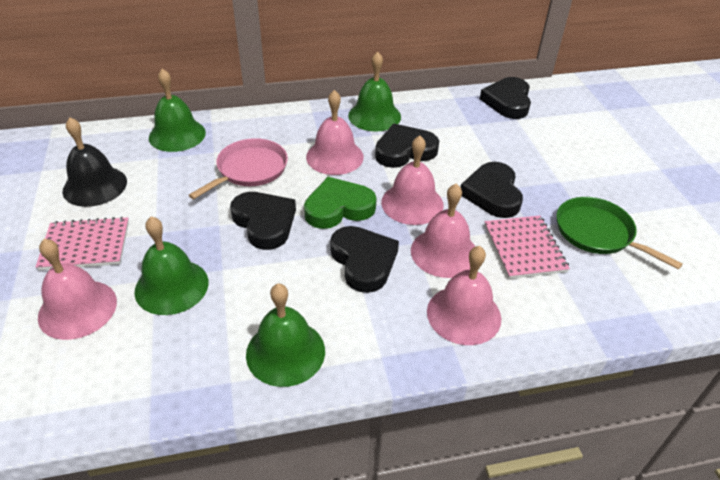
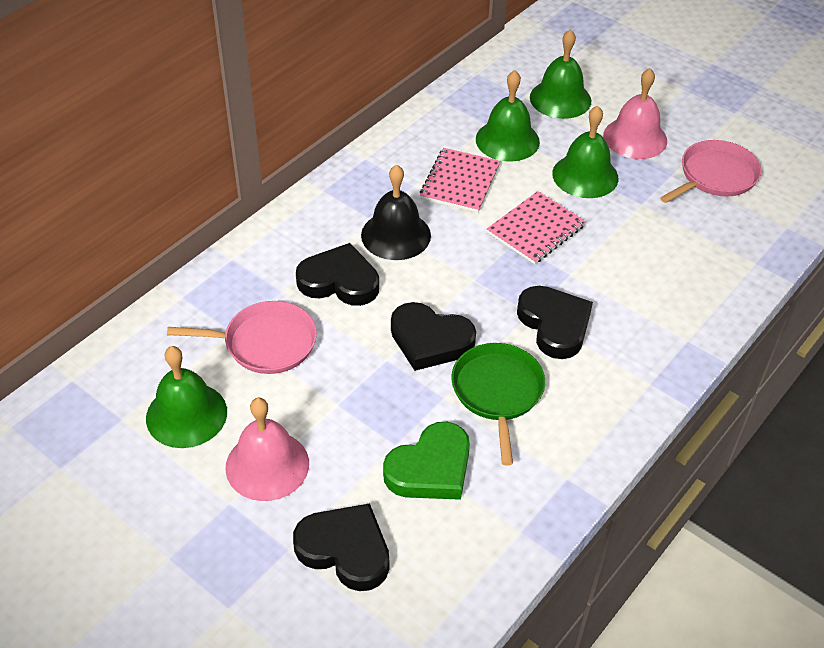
black heart: [230,192,296,250] [330,226,399,293] [375,124,439,168] [460,162,523,218] [480,77,531,119] = 5 -> [293,503,389,591] [296,243,379,306] [391,302,476,371] [517,286,593,359] = 4
pink bell: [38,239,117,340] [306,90,364,175] [381,135,444,225] [411,184,475,278] [427,246,501,345] = 5 -> [225,398,309,501] [603,68,667,159] = 2
pink pan: [189,138,288,199] = 1 -> [167,301,317,374] [660,140,762,203] = 2

